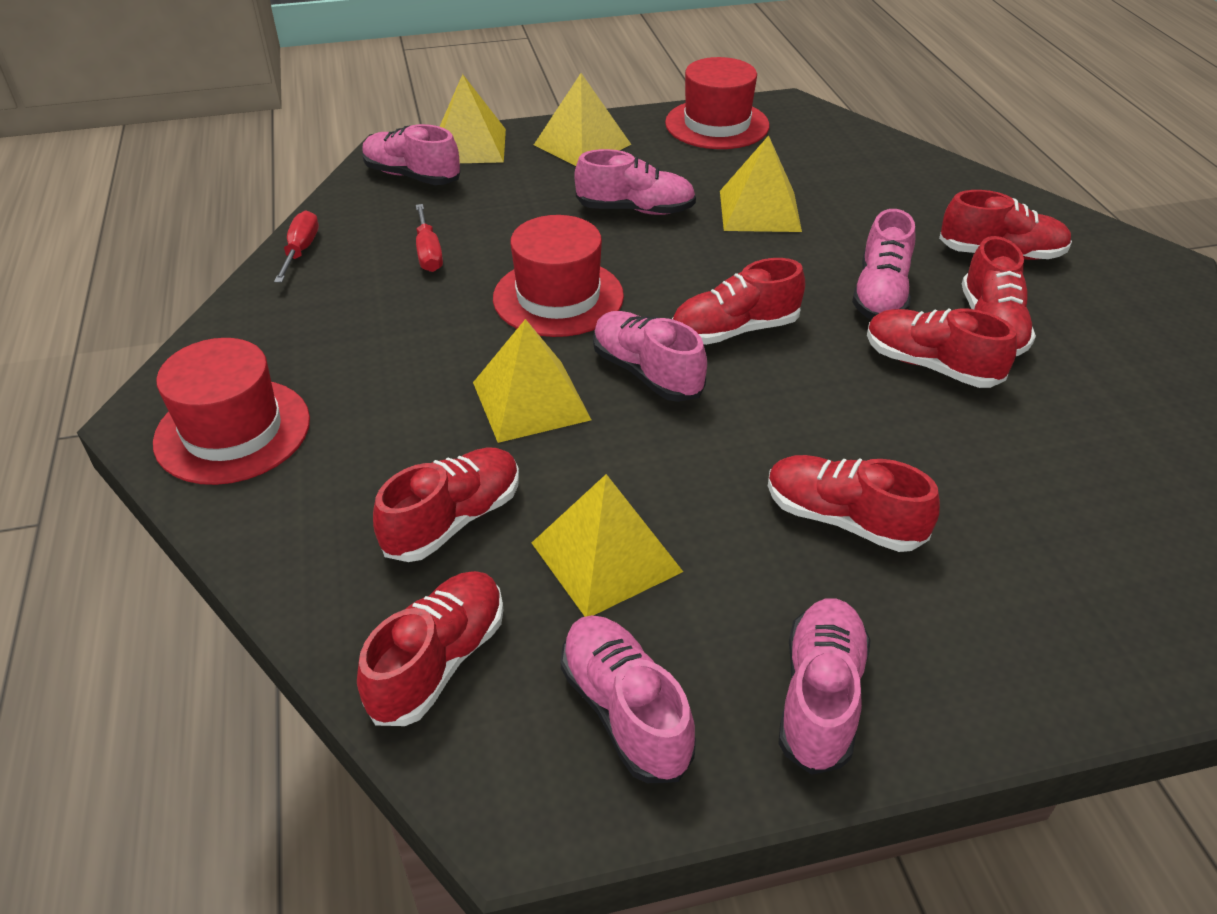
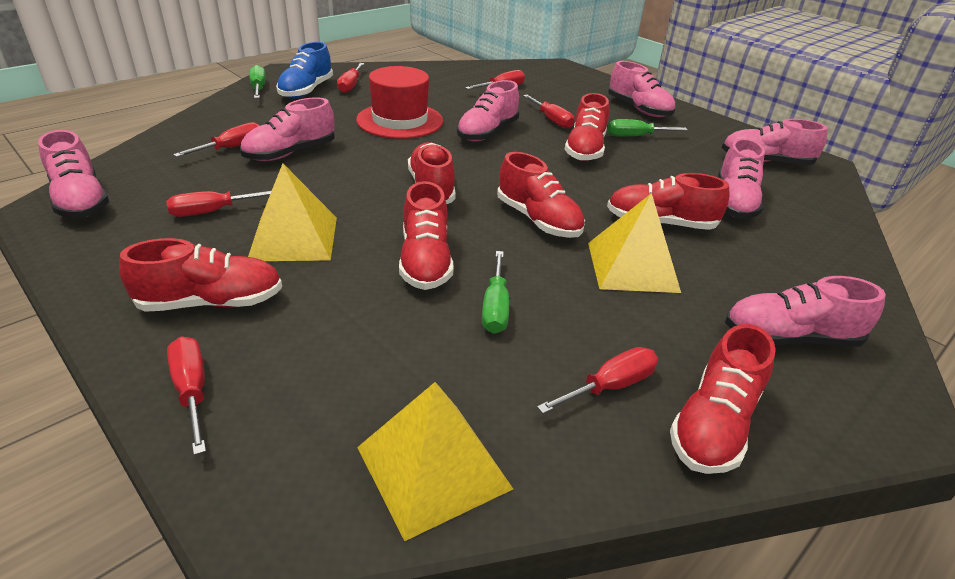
blue shoe: none = 0 -> [276,42,333,99] = 1
green screwdriver: none = 0 -> [249,65,266,98] [482,251,509,334] [608,119,688,137] = 3
pink shoe: [362,124,461,185] [561,615,696,783] [574,149,696,215] [593,311,707,402] [778,598,871,775] [852,209,915,320] = 6 -> [38,130,109,218] [240,97,335,161] [457,80,519,142] [608,61,675,117] [718,138,765,219] [722,119,828,165] [725,276,886,347] = 7
red hat: [153,338,310,485] [493,215,624,337] [665,57,769,149] = 3 -> [356,66,443,139] = 1
red screwdriver: [274,210,319,282] [416,204,443,272] = 2 -> [166,191,271,217] [167,336,206,455] [173,122,259,157] [337,63,364,93] [465,70,525,89] [523,95,574,129] [537,347,658,414] = 7
yellow pyramid: [439,74,506,163] [473,319,591,443] [532,474,683,617] [534,73,631,166] [720,135,802,232] = 5 -> [248,163,337,261] [357,382,513,541] [588,193,681,293] = 3

